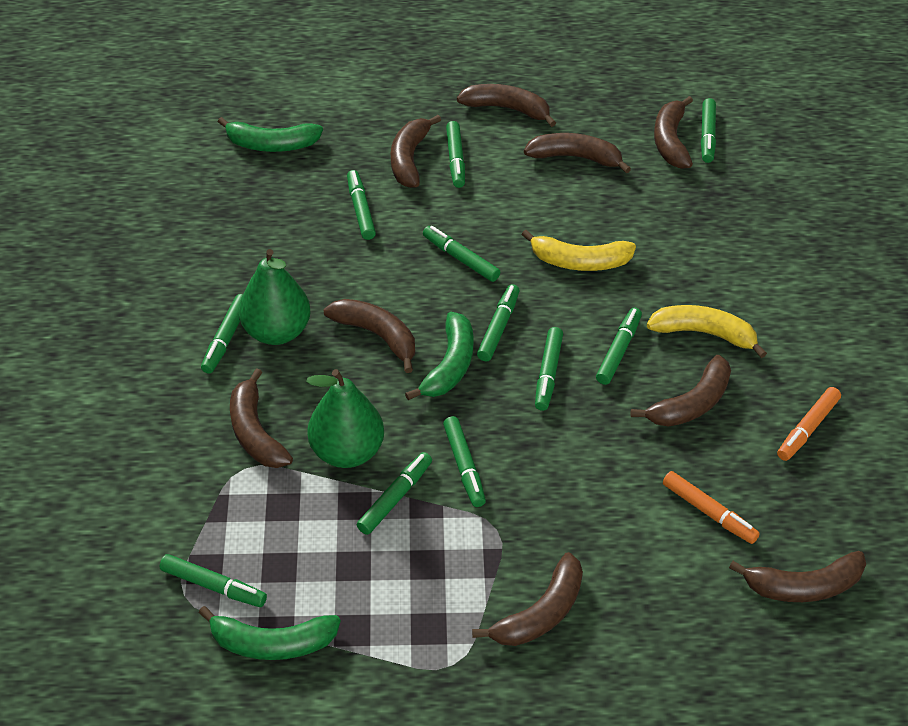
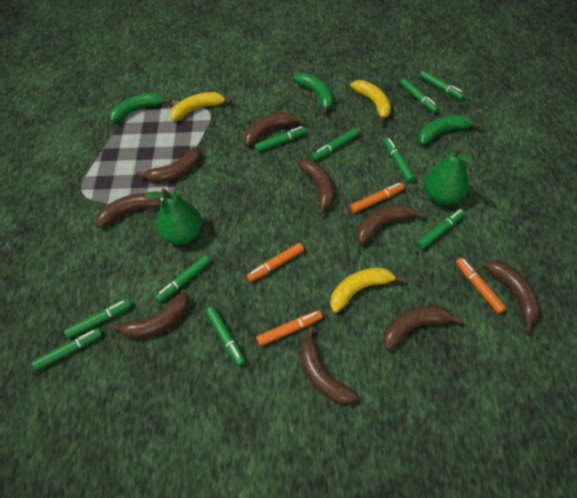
green marker: [160,554,267,607] [201,294,243,374] [347,170,376,240] [357,452,432,535] [423,226,500,282] [443,416,486,507] [446,121,465,188] [477,284,520,362] [535,327,563,411] [596,308,642,385] [701,98,716,163] = 11 -> [32,328,103,371] [64,299,132,339] [155,255,211,302] [206,306,246,366] [254,126,307,152] [312,128,359,161] [384,138,415,183] [400,78,439,113] [417,209,465,249] [419,70,465,100] = 10
orange marker: [663,471,760,544] [777,387,841,461] = 2 -> [246,243,304,282] [256,310,323,346] [350,182,404,213] [456,257,507,314] = 4
yellow banana: [521,230,636,271] [647,305,767,358] = 2 -> [170,92,232,121] [330,267,404,313] [350,80,391,124] = 3

